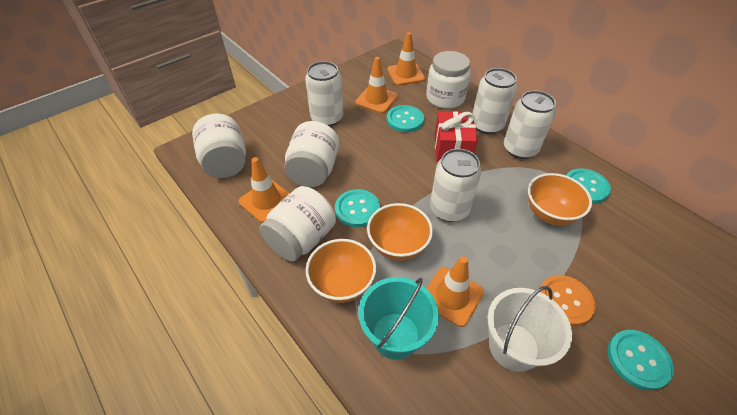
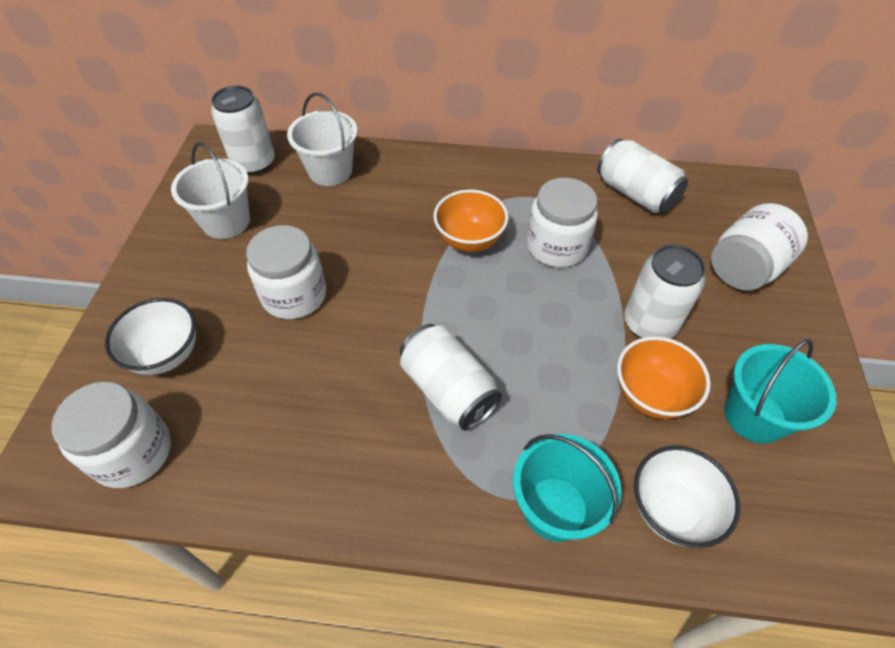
orange bowl: [306,239,376,303] [367,203,433,261] [528,173,592,226] = 3 -> [433,190,509,252] [617,336,711,419] = 2
orange button: [540,275,595,326] = 1 -> none = 0
orange traffic cone: [239,157,290,223] [355,57,398,113] [387,32,425,85] [426,256,484,327] = 4 -> none = 0
red gift: [434,112,478,163] = 1 -> none = 0
turquoise bucket: [358,277,439,360] = 1 -> [513,434,621,542] [725,339,836,444] = 2
turquoise button: [335,189,380,227] [387,105,424,132] [566,168,611,204] [607,330,674,390] = 4 -> none = 0
white bowl: none = 0 -> [105,298,196,375] [634,446,740,548] = 2
white bucket: [488,286,572,372] = 1 -> [171,142,250,239] [287,93,358,186] = 2

